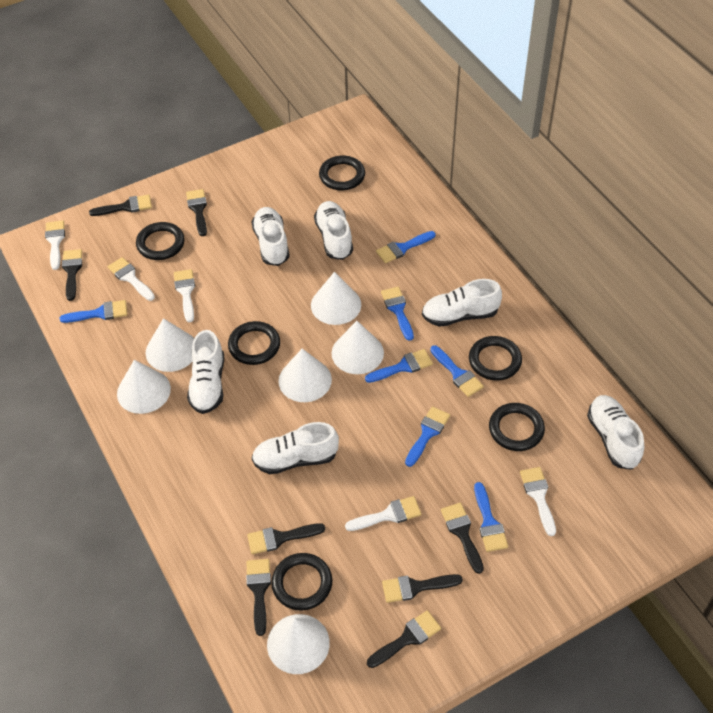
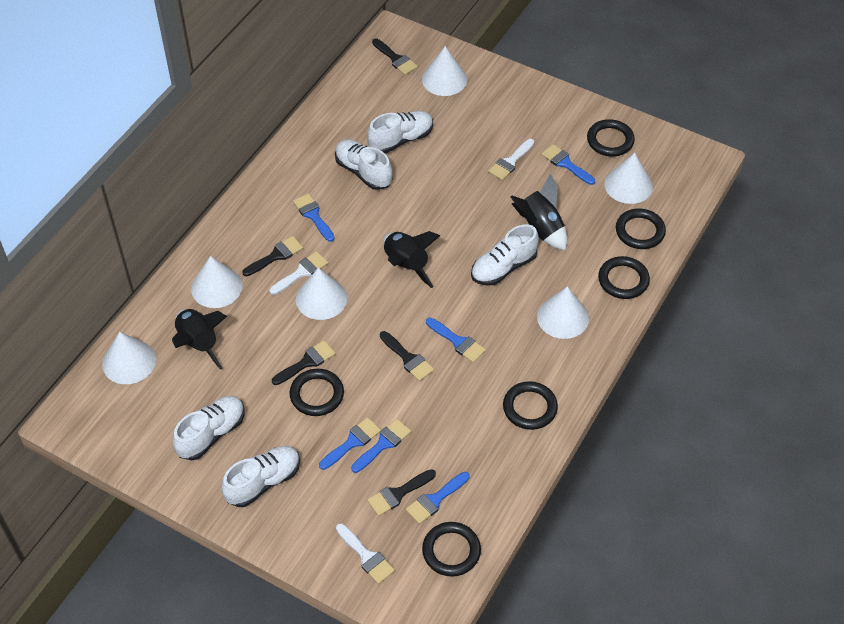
black brush: [62,249,82,301] [89,194,152,216] [186,189,207,236] [246,559,271,636] [247,523,325,554] [367,610,441,668] [382,574,463,603] [441,503,484,574] = 8 -> [242,236,303,276] [272,340,336,385] [367,469,436,516] [372,38,418,75] [380,331,434,381] = 5
black rocket: none = 0 -> [172,309,227,370] [383,231,440,288] [510,173,567,250] = 3
blue brush: [60,300,127,323] [365,349,433,383] [376,231,436,263] [381,287,414,341] [405,406,450,467] [430,345,484,397] [474,482,508,552] = 7 -> [293,193,335,242] [319,417,381,470] [351,419,411,473] [406,472,470,524] [426,318,486,363] [541,144,595,185] = 6
white brush: [45,220,65,270] [108,257,155,301] [174,269,195,322] [345,496,421,531] [520,467,556,536] = 5 -> [270,251,328,295] [336,523,395,584] [488,139,534,180] = 3
white shoe: [187,330,224,414] [251,207,290,266] [252,422,339,474] [314,201,353,260] [422,279,502,327] [587,395,644,470] = 6 -> [173,396,245,460] [221,446,300,507] [335,139,393,190] [367,111,433,153] [471,224,539,286] = 5

